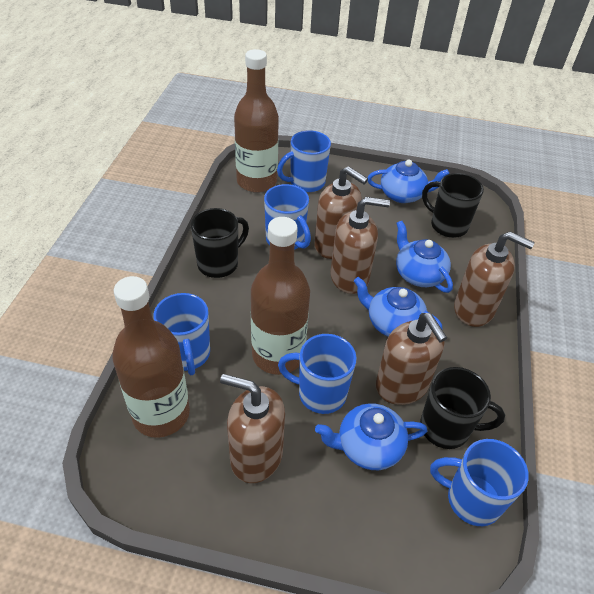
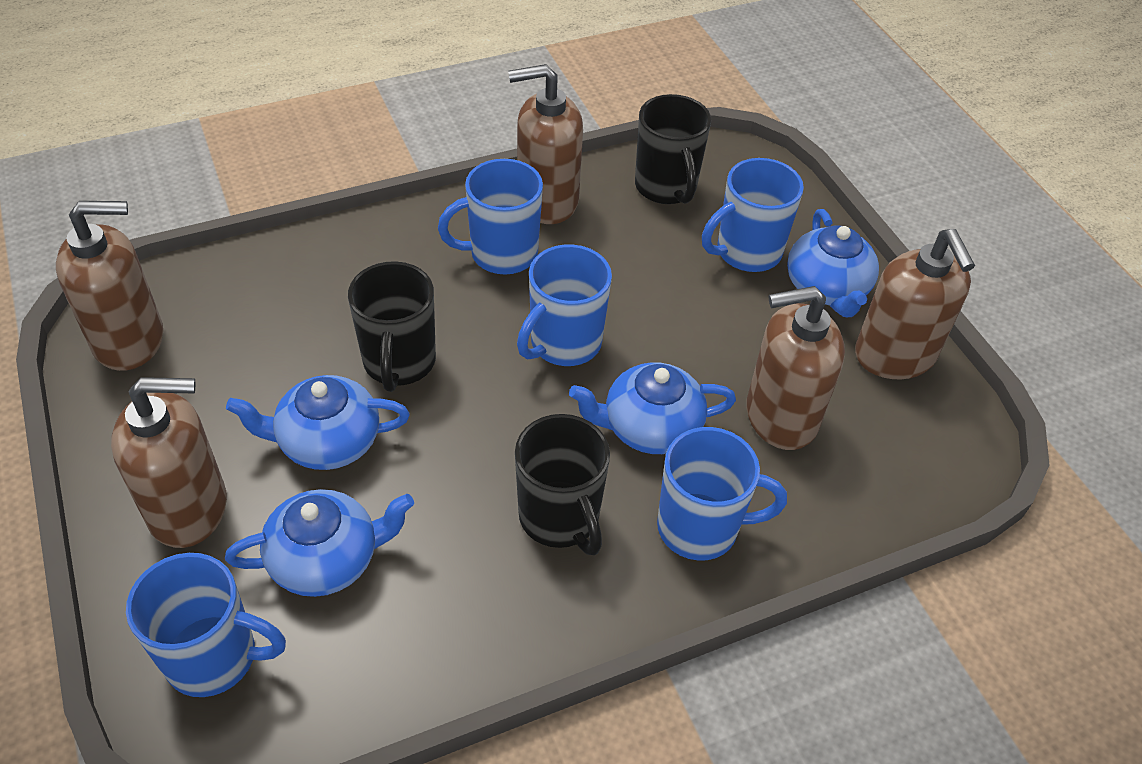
brown bottle: [112,276,190,438] [234,49,279,193] [251,217,310,375] = 3 -> none = 0

